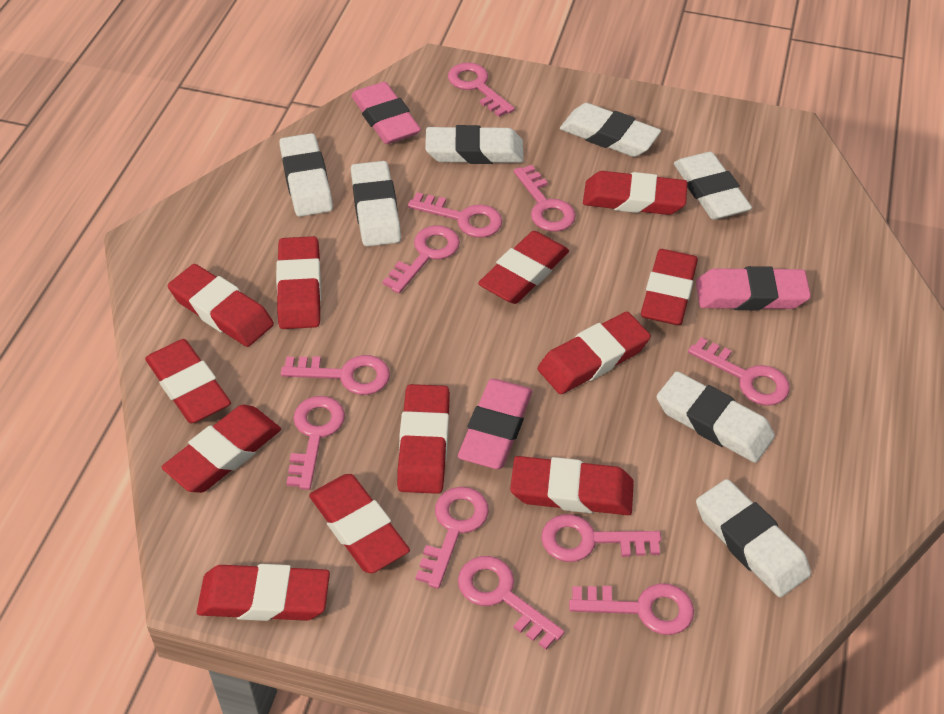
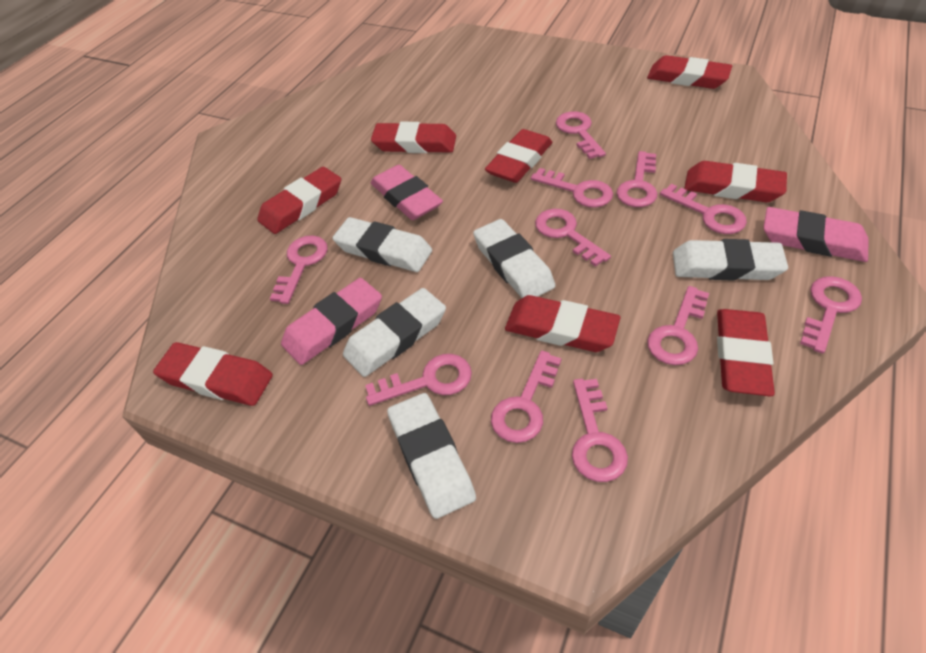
red eraser: [145,339,231,424] [162,405,281,493] [168,264,274,347] [197,564,330,621] [276,236,321,329] [309,474,410,573] [397,384,450,494] [478,231,569,304] [510,456,634,515] [538,312,651,394] [583,171,688,215] [641,249,698,325] = 12 -> [153,342,273,406] [257,167,341,234] [371,122,456,153] [485,129,552,183] [505,295,620,352] [647,55,732,89] [684,161,787,202] [717,309,775,396] = 8
white eraser: [279,133,333,217] [351,161,401,246] [425,125,524,164] [560,103,661,157] [657,371,775,463] [674,152,752,220] [696,479,811,597] = 7 -> [333,217,432,272] [343,288,446,377] [387,393,476,519] [473,219,555,298] [673,239,788,281] = 5

